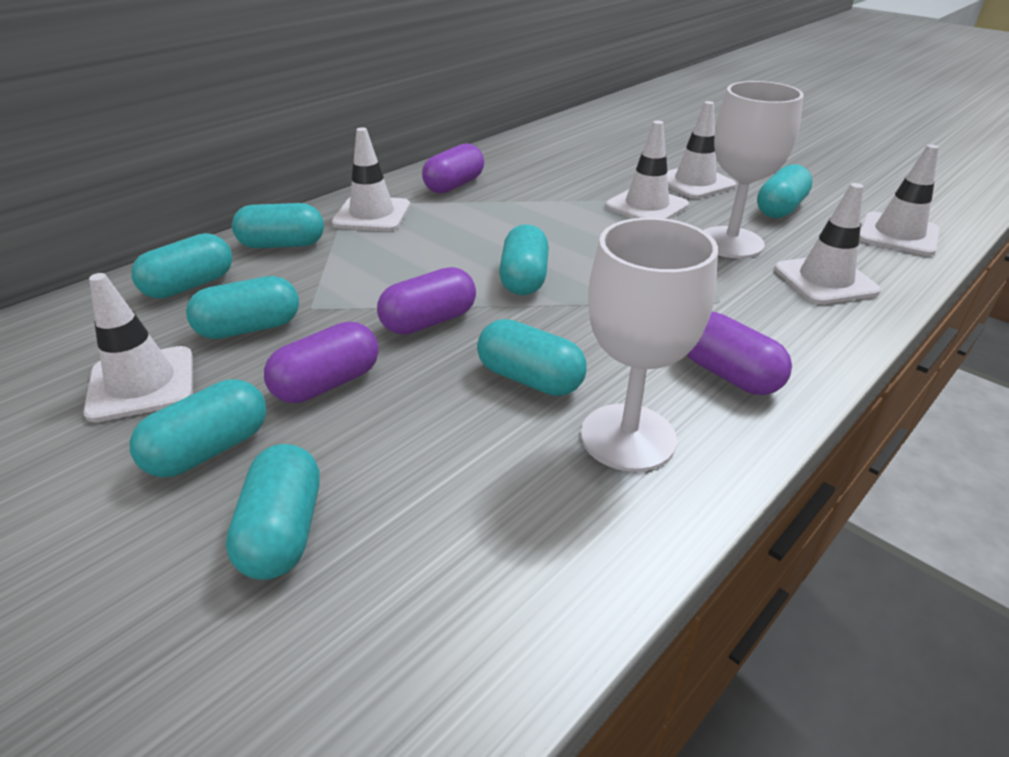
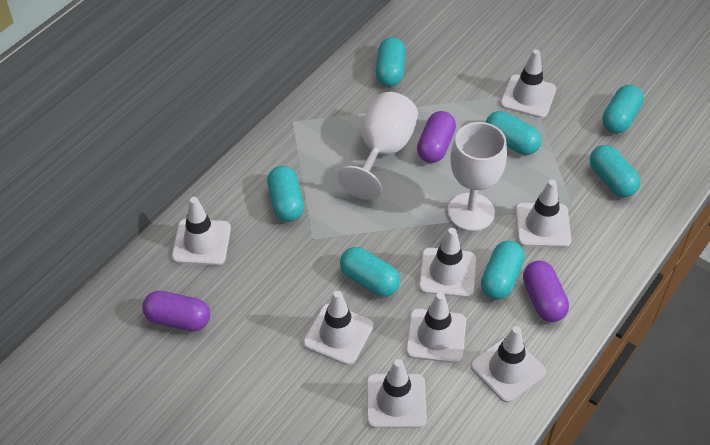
purple capsule: [264,322,379,403] [377,267,476,335] [422,143,484,193] [686,312,792,395] = 4 -> [142,291,210,331] [417,111,456,163] [523,261,569,322] = 3
turquoise capsule: [130,379,266,477] [131,233,232,299] [186,276,299,339] [226,444,320,580] [232,203,324,248] [477,319,586,396] [499,224,549,295] [757,164,813,218] = 8 -> [267,166,304,222] [340,247,401,297] [376,37,406,86] [481,241,525,300] [486,111,542,155] [590,145,640,197] [602,85,644,133] = 7
white traffic cone: [83,273,193,422] [332,127,410,231] [605,121,689,219] [667,101,736,199] [774,183,881,304] [859,144,940,256] = 6 -> [172,197,231,266] [303,291,373,365] [366,359,427,428] [406,292,466,363] [419,228,476,298] [470,326,546,403] [500,49,556,118] [515,180,571,247] = 8

